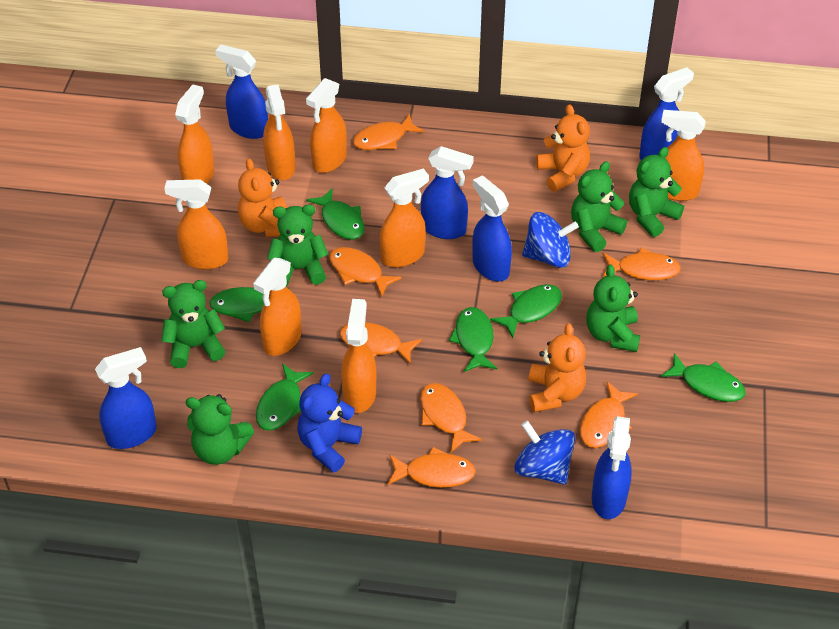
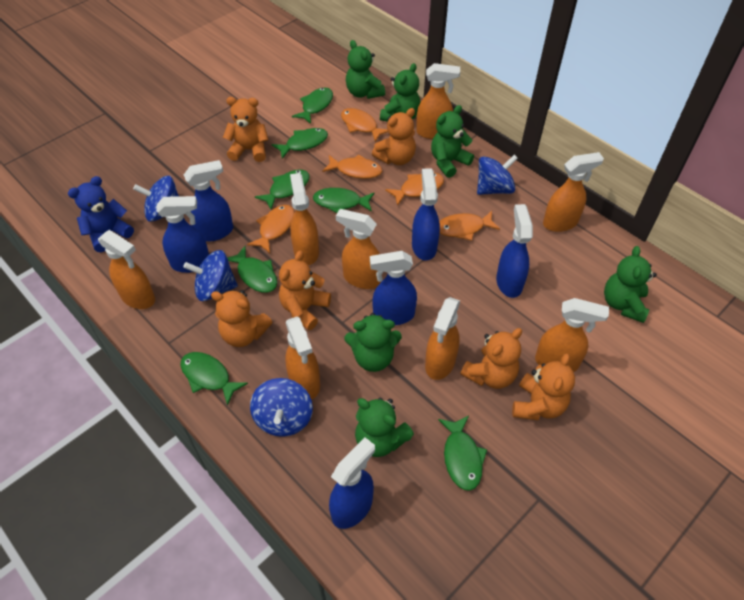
blue spinning top: [514,421,575,485] [522,212,579,268] = 2 -> [133,176,179,222] [183,250,238,301] [250,378,313,437] [477,155,518,195] = 4
green fish: [209,287,289,322] [256,363,313,431] [307,188,365,240] [449,307,497,372] [490,284,562,338] [660,353,746,402] = 6 -> [180,352,248,406] [227,246,277,293] [255,170,310,209] [272,128,328,159] [292,87,333,124] [313,188,374,213] [438,416,487,491] = 7
orange fish: [329,247,402,297] [340,322,422,365] [353,114,424,150] [388,447,476,488] [420,383,482,452] [580,381,638,448] [603,248,681,280] = 7 -> [247,205,295,253] [323,154,382,179] [341,108,388,142] [385,172,444,206] [439,211,500,241] = 5
orange teddy bear: [238,158,287,237] [529,323,586,412] [536,104,590,192] = 3 -> [211,290,272,347] [223,97,269,162] [279,251,331,330] [372,108,416,165] [460,328,522,389] [512,353,575,420] = 6

